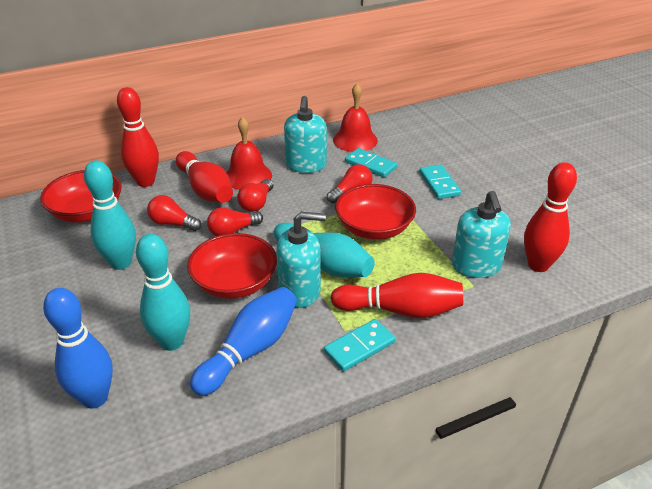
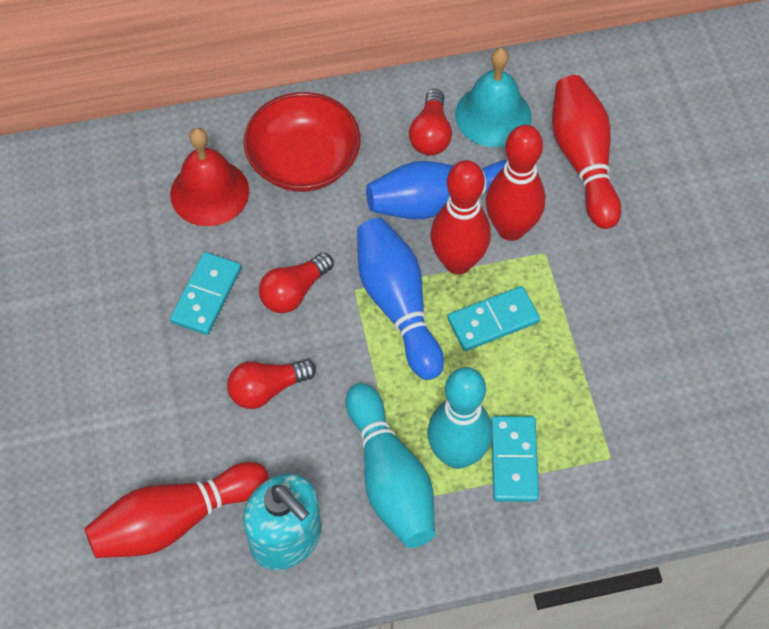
red bell: [226,117,272,190] [333,83,378,152] = 2 -> [170,128,249,226] = 1
red bowl: [40,170,122,223] [187,233,277,299] [335,184,416,240] = 3 -> [243,92,360,192] = 1
red light bulb: [147,195,201,231] [207,207,263,236] [237,179,274,212] [327,164,373,203] = 4 -> [227,359,316,409] [259,252,333,313] [409,89,452,155] = 3
turquoise bell: none = 0 -> [455,48,531,147] = 1
turquoise bowling pin: [84,160,136,270] [136,234,190,351] [274,223,375,277] = 3 -> [346,383,435,548] [427,367,493,469] = 2
turquoise soap dispenser: [276,212,325,308] [284,96,327,173] [452,191,511,278] = 3 -> [243,473,321,570] = 1

